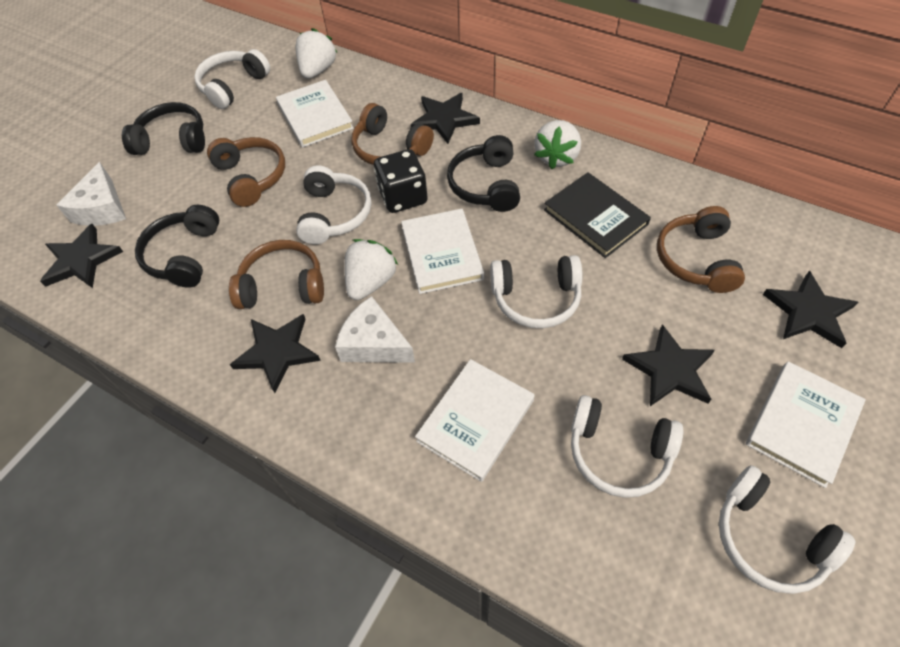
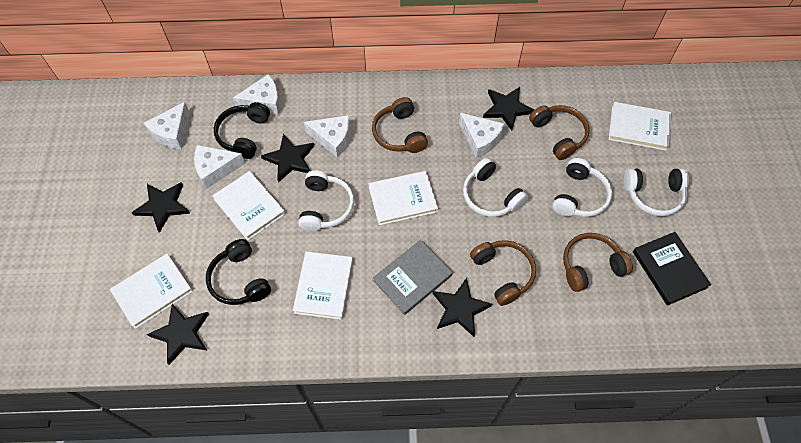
black dice: [374,149,428,213] = 1 -> none = 0
black headphones: [122,102,205,155] [135,205,219,288] [447,135,520,212] = 3 -> [206,239,271,305] [214,102,270,159] = 2
grey book: none = 0 -> [373,240,452,315] = 1
white book: [276,80,354,148] [401,209,484,294] [415,359,535,482] [746,361,866,488] = 4 -> [110,254,193,329] [212,171,285,240] [293,252,353,320] [368,171,438,225] [609,102,671,151] = 5
white cheese: [56,162,126,226] [335,296,415,363] = 2 -> [144,102,190,149] [194,145,245,189] [233,74,280,115] [304,115,350,158] [459,113,504,158] = 5
white headphones: [194,49,270,109] [296,165,371,244] [490,255,583,328] [571,395,683,498] [719,465,855,594] = 5 -> [298,170,354,231] [463,158,528,217] [552,158,612,217] [624,168,689,216] = 4
white strawberry: [296,28,338,79] [344,239,398,300] [534,120,581,169] = 3 -> none = 0

